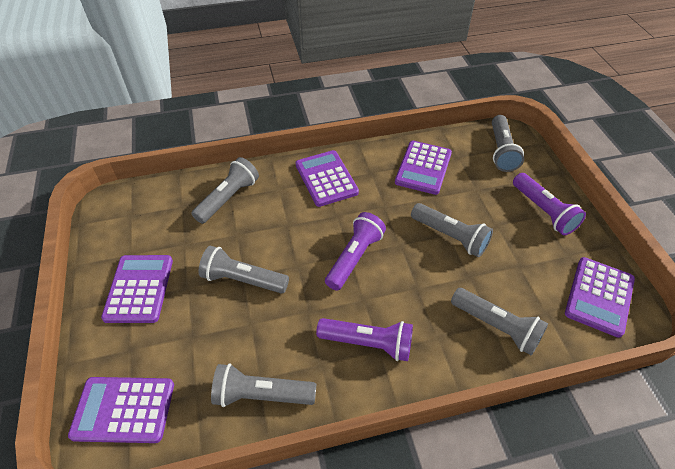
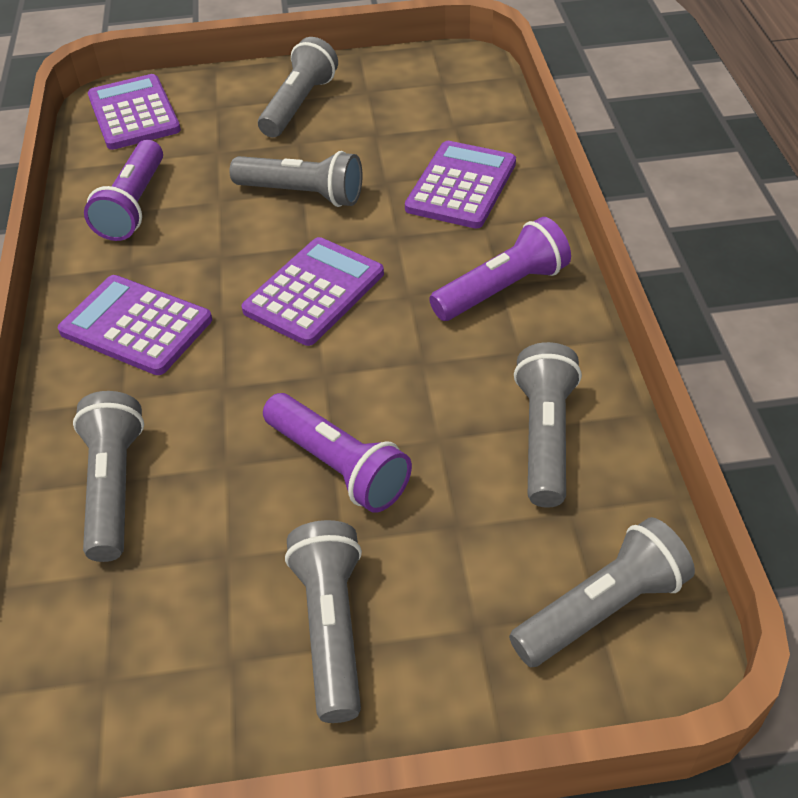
purple calculator: [68,377,174,443] [101,255,173,323] [295,150,359,207] [395,141,452,195] [565,257,635,338] = 5 -> [58,275,212,375] [88,74,181,150] [242,237,384,346] [405,141,516,229] = 4

